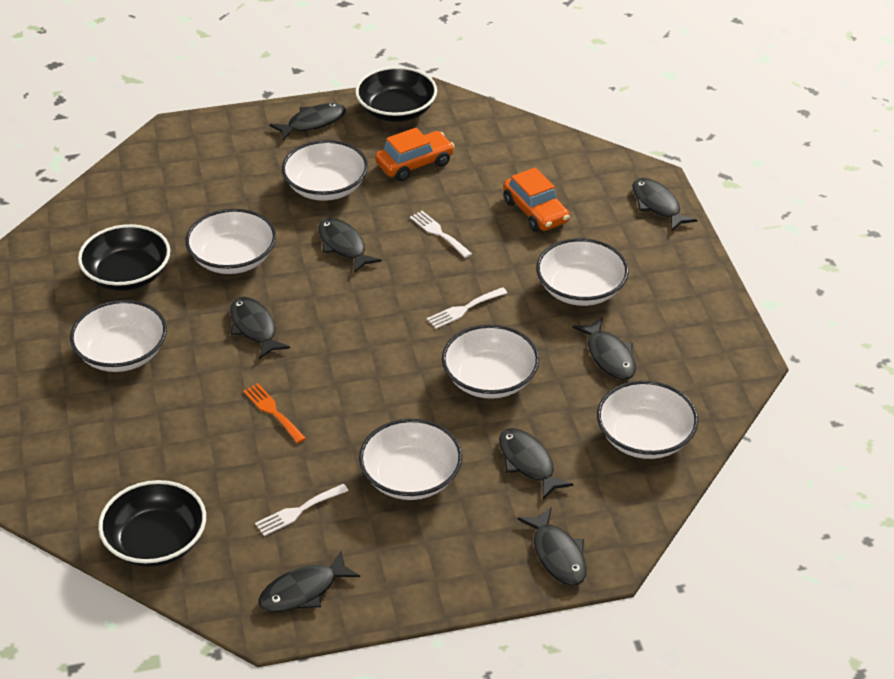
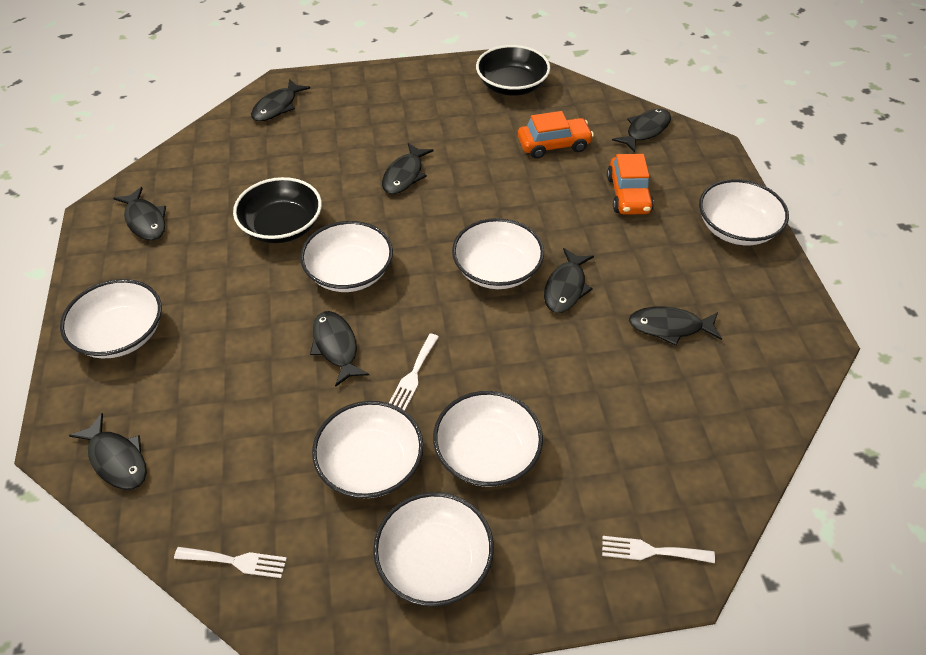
black bowl: [78,224,170,291] [98,480,206,567] [355,66,437,122] = 3 -> [233,177,322,243] [476,45,550,96] = 2
orange fork: [243,383,306,443] = 1 -> none = 0

